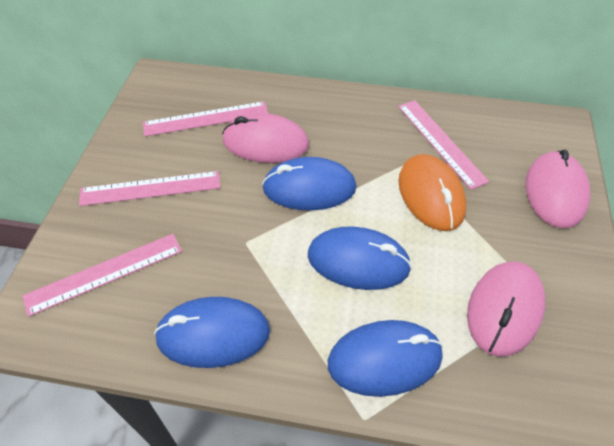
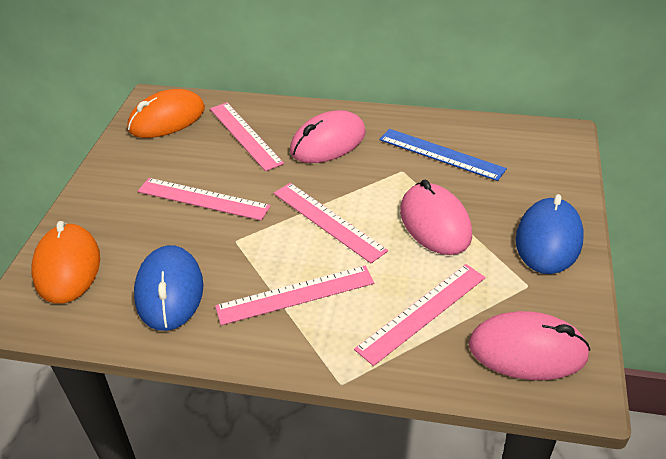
blue mouse: [154,297,270,368] [262,157,356,211] [308,227,412,290] [328,320,443,397] = 4 -> [134,245,203,331] [516,194,584,274] = 2
blue ruler: none = 0 -> [379,129,507,181] = 1
orange mouse: [398,154,466,231] = 1 -> [31,221,100,304] [127,89,205,138] = 2
pink ruler: [22,234,182,317] [79,171,220,206] [143,101,268,136] [398,100,489,190] = 4 -> [138,178,271,221] [210,102,284,171] [215,265,374,325] [273,183,388,263] [354,264,486,366] = 5

